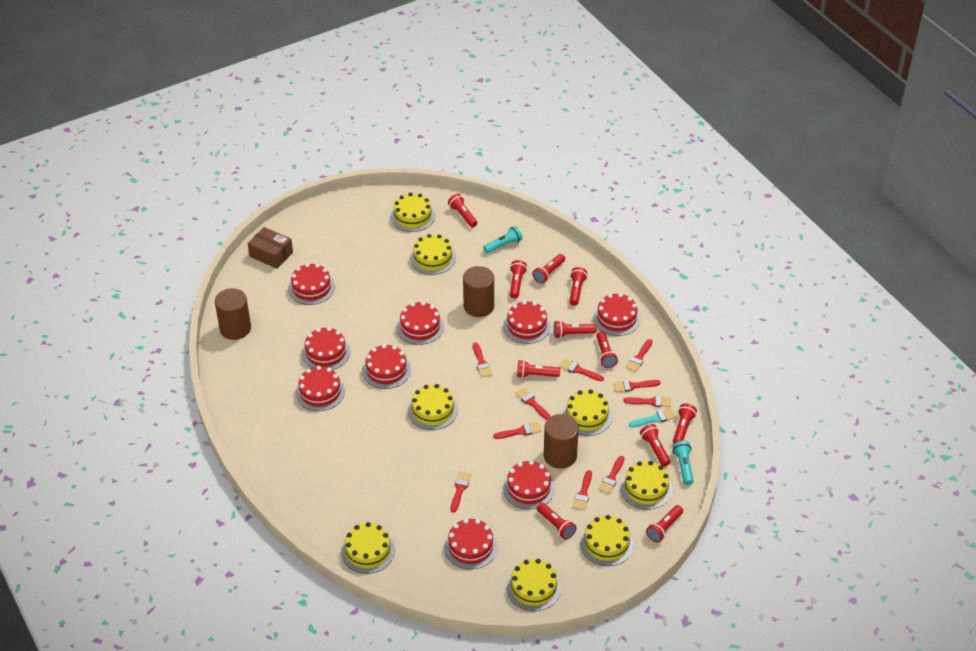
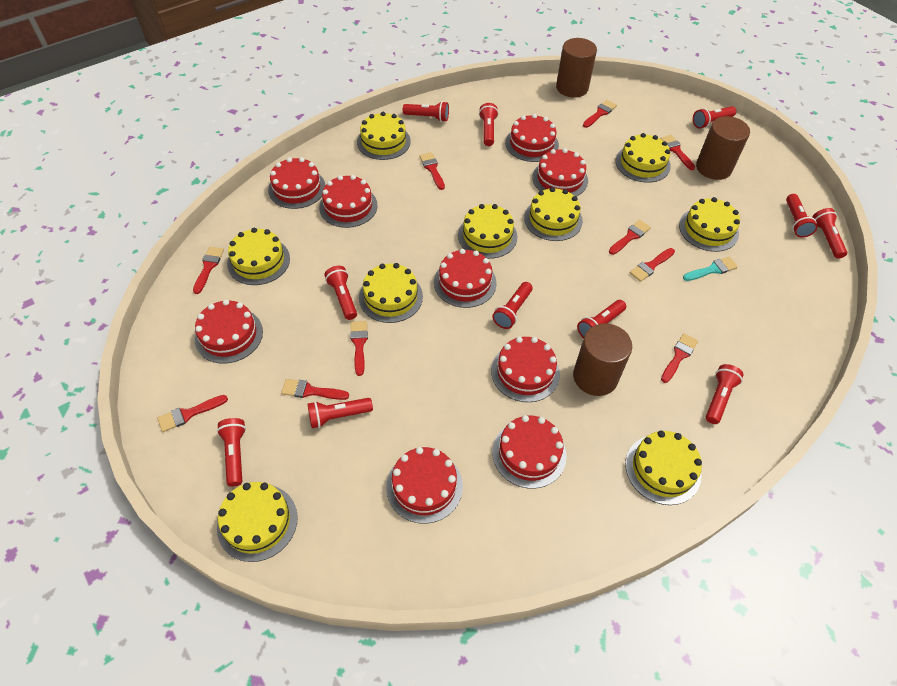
brown box: [248,227,293,269] = 1 -> none = 0
turquoise flashlight: [483,226,523,253] [672,441,694,485] = 2 -> none = 0
yellow cake: [341,522,395,574] [391,193,435,232] [408,384,458,430] [410,234,456,275] [506,559,561,611] [562,389,612,436] [580,515,634,566] [620,461,673,510] = 8 -> [217,482,298,562] [227,228,290,285] [357,112,411,160] [359,263,423,323] [458,204,518,259] [524,187,583,241] [616,133,671,183] [625,431,702,505] [679,197,740,252] = 9

